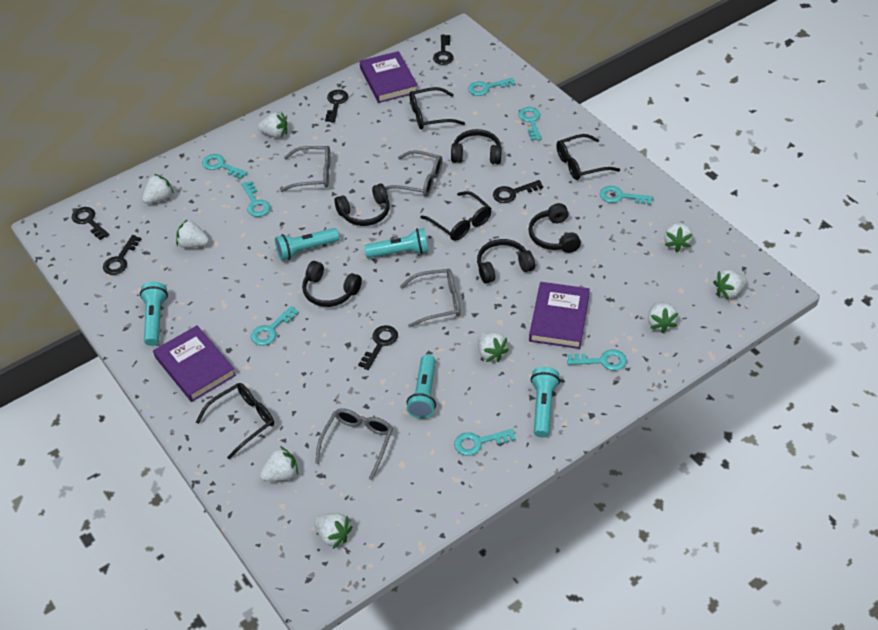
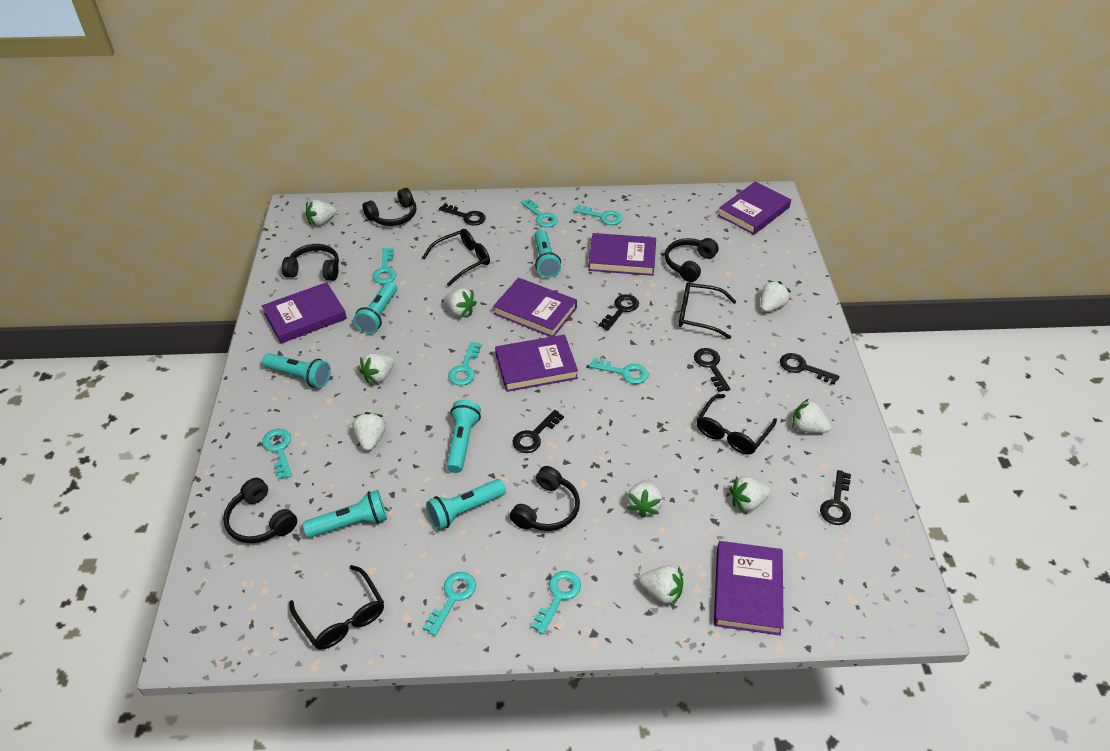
grey glasses: [280,146,331,192] [315,409,393,480] [385,150,443,197] [400,269,461,328] = 4 -> none = 0
purple book: [153,325,236,402] [360,51,418,103] [529,282,590,349] = 3 -> [262,282,347,343] [493,278,577,337] [495,334,578,392] [588,233,656,276] [714,541,784,635] [718,181,791,235] = 6
turquoise flashlight: [140,282,168,346] [275,228,339,261] [364,228,428,258] [406,355,436,419] [530,367,560,437] = 5 -> [262,353,331,388] [303,490,387,538] [353,281,397,334] [426,479,506,530] [446,400,481,473] [534,229,561,278] = 6

